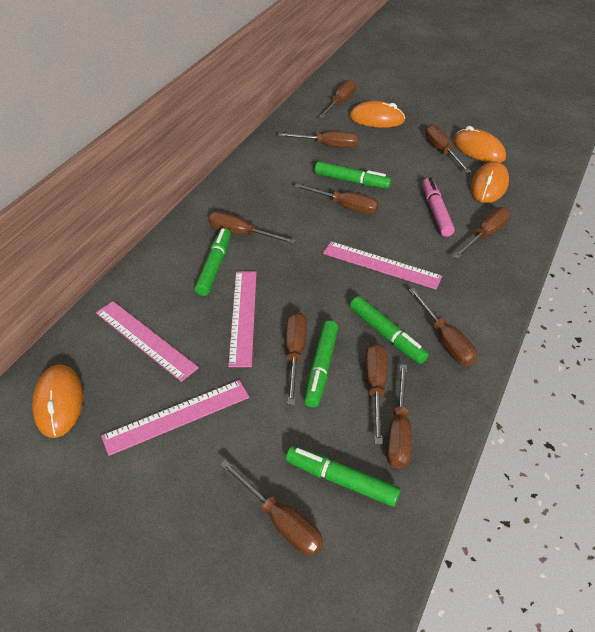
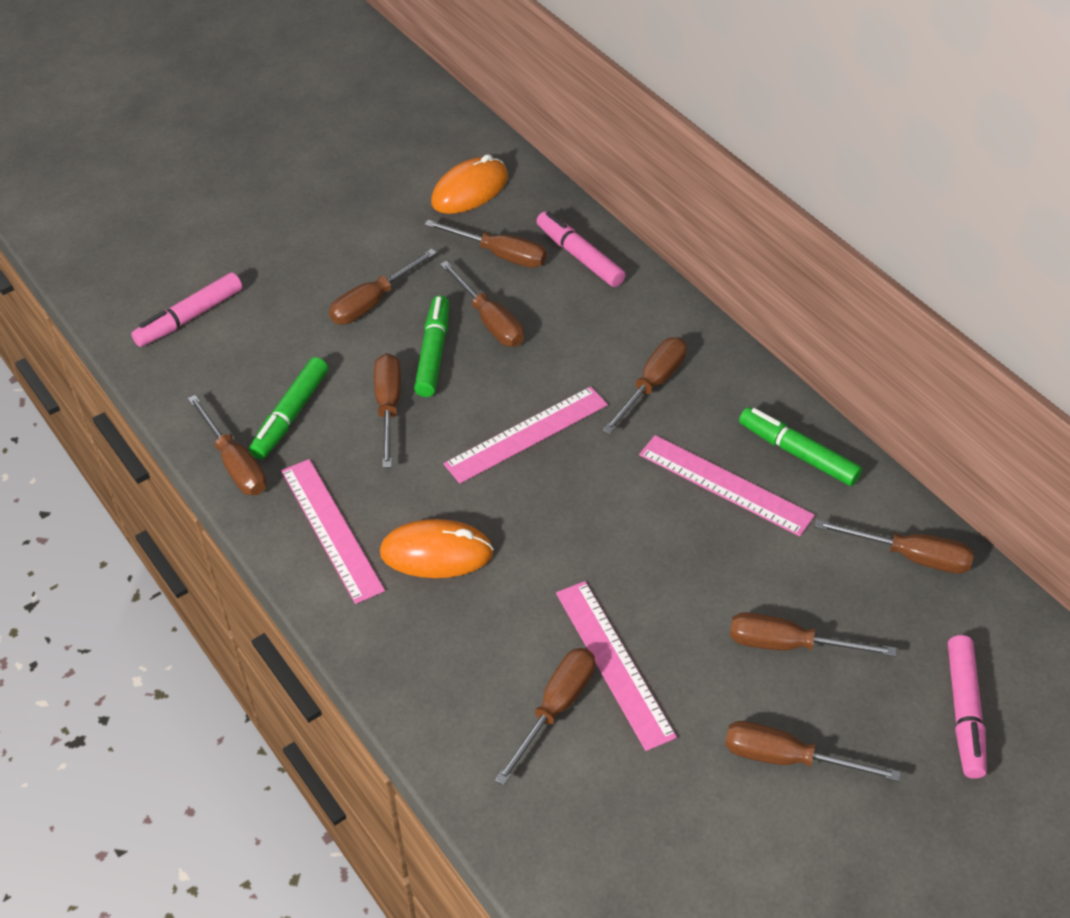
brown screwdriver: [208,211,296,244] [220,460,323,556] [278,131,358,148] [286,312,307,405] [294,183,379,214] [319,79,356,118] [365,343,387,444] [387,364,412,469] [409,288,477,366] [425,124,471,173] [453,207,510,259] = 11 -> [188,395,266,495] [329,249,437,324] [374,353,401,468] [425,220,547,268] [440,261,524,347] [495,648,595,786] [603,337,687,434] [725,721,901,781] [730,612,896,657] [815,519,974,573] = 10
green marker: [195,228,231,296] [286,446,401,507] [304,320,338,408] [315,161,391,189] [350,296,428,364] = 5 -> [249,357,328,459] [414,295,449,397] [739,407,862,486] = 3
orange mouse: [32,364,83,438] [349,101,405,128] [454,126,506,163] [471,161,509,203] = 4 -> [380,519,494,578] [431,154,508,214] = 2
pink marker: [422,178,455,237] = 1 -> [131,272,242,347] [536,211,626,287] [948,635,987,779] = 3

